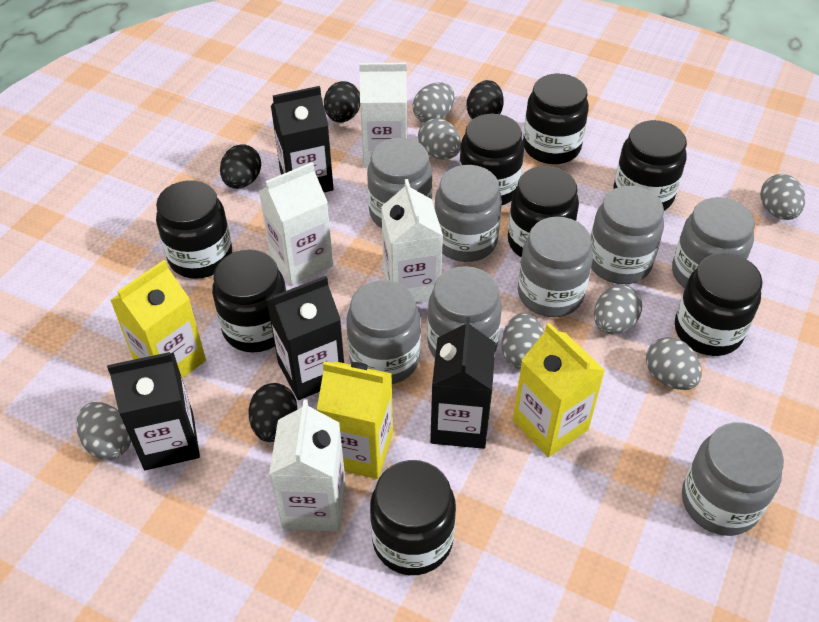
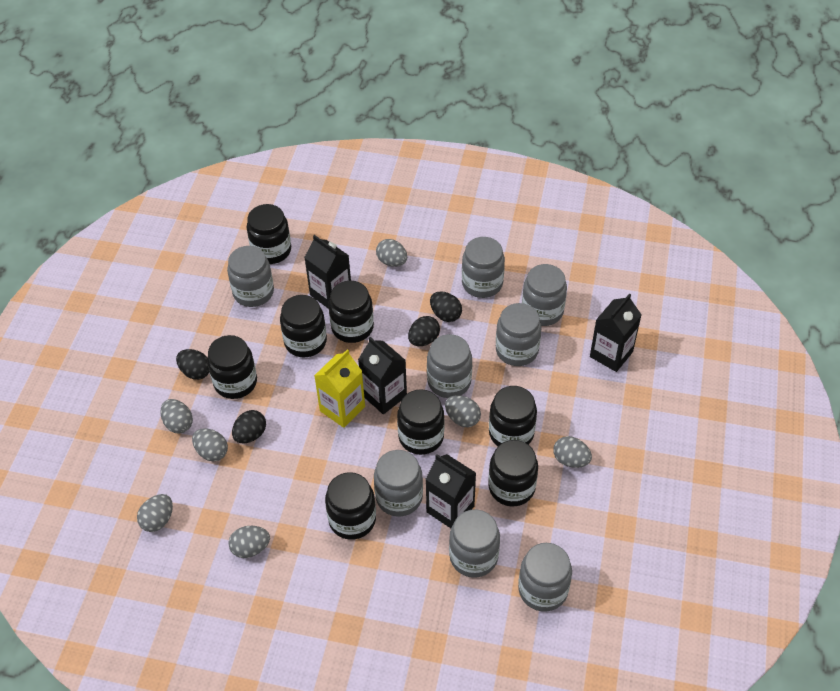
white carton: [259,162,333,285] [269,399,345,532] [359,63,407,168] [381,179,443,303] = 4 -> none = 0
yellow carton: [110,260,206,378] [317,361,393,479] [513,323,605,457] = 3 -> [314,349,365,428] = 1

